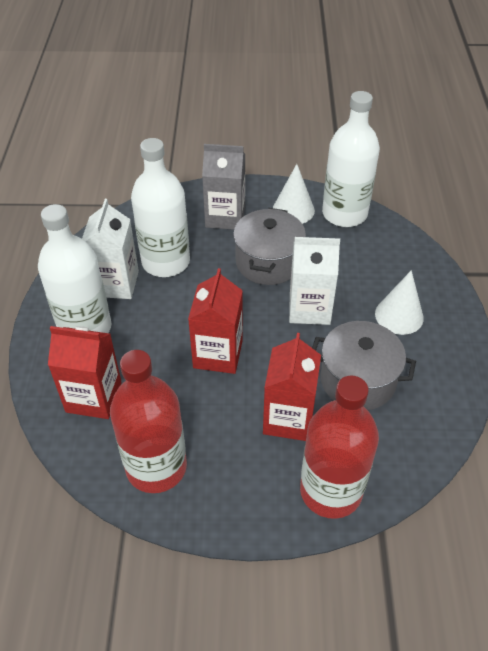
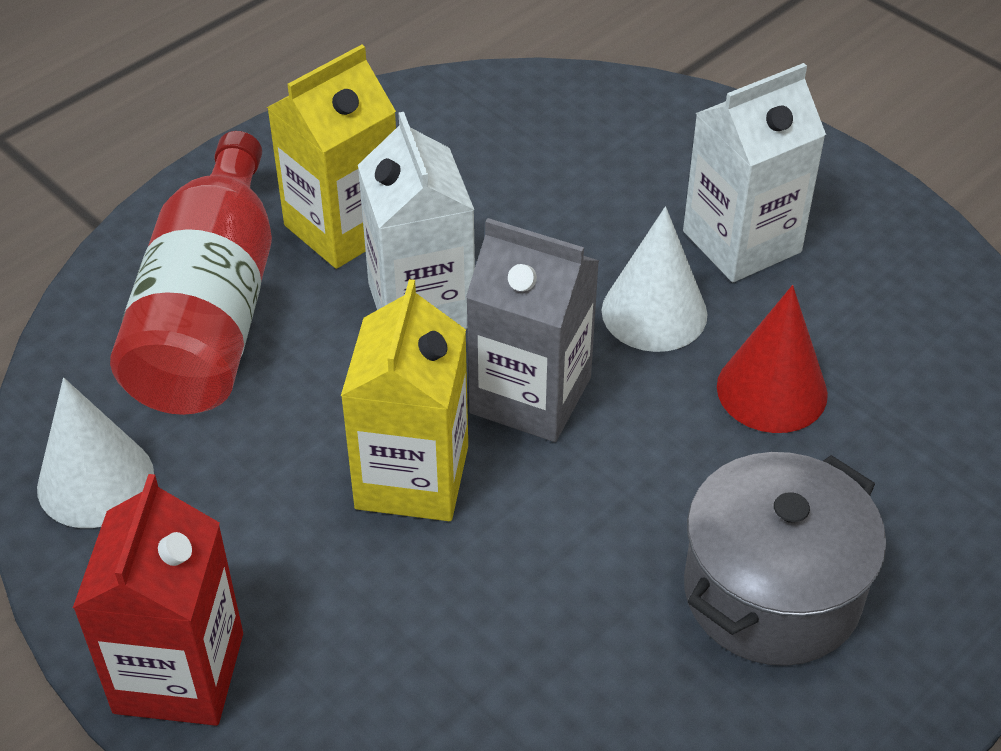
grey pot: [233,208,306,285] [312,321,416,410] = 2 -> [684,452,886,666] = 1
red bottle: [110,350,187,493] [300,375,379,519] = 2 -> [110,131,272,415] = 1
red carton: [48,326,122,419] [188,268,243,374] [263,333,321,441] = 3 -> [73,474,243,726] = 1
red cone: none = 0 -> [717,285,828,433] = 1
white bottle: [38,204,111,333] [131,138,190,277] [322,91,380,227] = 3 -> none = 0
yellow carton: none = 0 -> [267,45,396,269] [341,279,468,521] = 2

